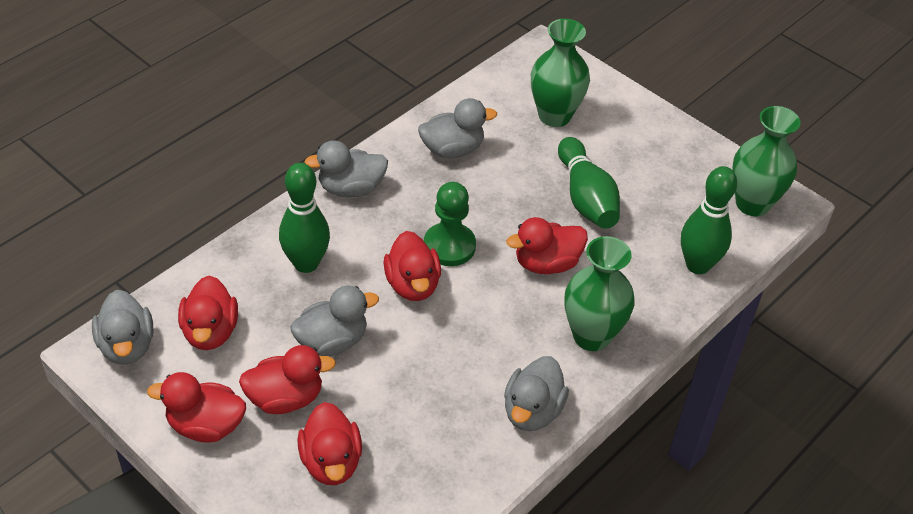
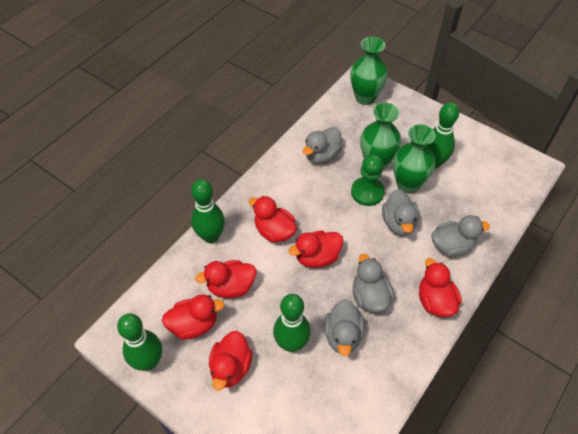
green bowling pin: [279,163,330,273] [558,137,620,229] [681,166,737,274] = 3 -> [117,313,162,371] [191,179,225,243] [273,294,311,352] [427,102,459,169] = 4

